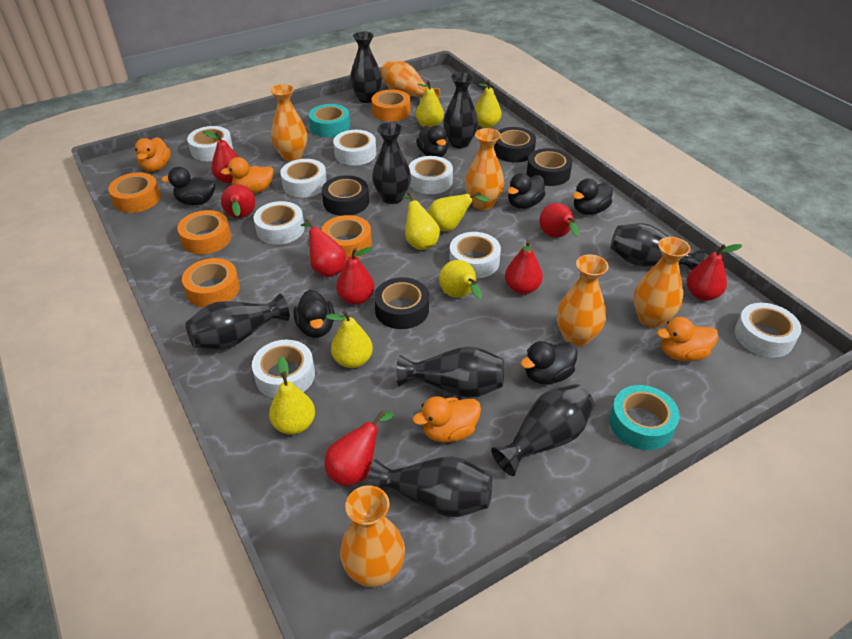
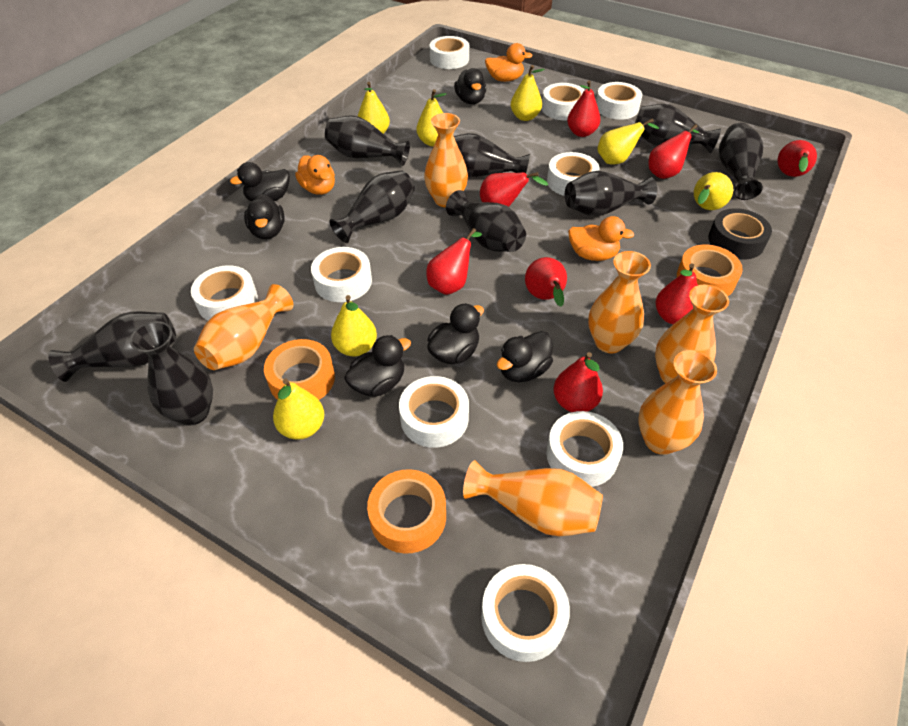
black tape: [322,175,369,216] [374,277,429,329] [494,127,536,163] [527,148,573,186] = 4 -> [708,208,772,259] = 1
black vase: [186,293,290,350] [350,31,382,103] [368,456,492,517] [372,122,411,204] [396,346,504,398] [443,72,478,148] [491,384,594,476] [610,223,705,271] = 8 -> [48,311,176,382] [130,321,213,426] [325,115,410,166] [329,170,415,243] [446,190,526,252] [454,133,530,177] [565,171,657,216] [635,104,721,153] [719,123,763,200] = 9
orange duck: [135,137,171,172] [221,157,274,194] [412,396,481,443] [657,317,718,361] = 4 -> [295,155,335,195] [485,43,533,82] [568,216,634,261] = 3
orange tape: [108,173,161,213] [177,210,231,254] [182,258,240,308] [321,215,372,260] [372,90,411,121] = 5 -> [264,339,335,400] [367,469,446,554] [677,245,743,296] = 3
turquoise tape: [309,104,350,137] [610,385,680,450] = 2 -> none = 0
white tape: [187,126,233,161] [252,340,315,398] [254,201,305,245] [280,159,327,198] [333,130,376,165] [409,156,453,194] [449,232,501,278] [735,303,802,358] = 8 -> [191,265,258,320] [311,247,372,302] [399,376,469,448] [430,36,469,69] [481,564,570,662] [542,83,585,121] [546,411,623,487] [547,152,599,196] [596,82,642,120] = 9

